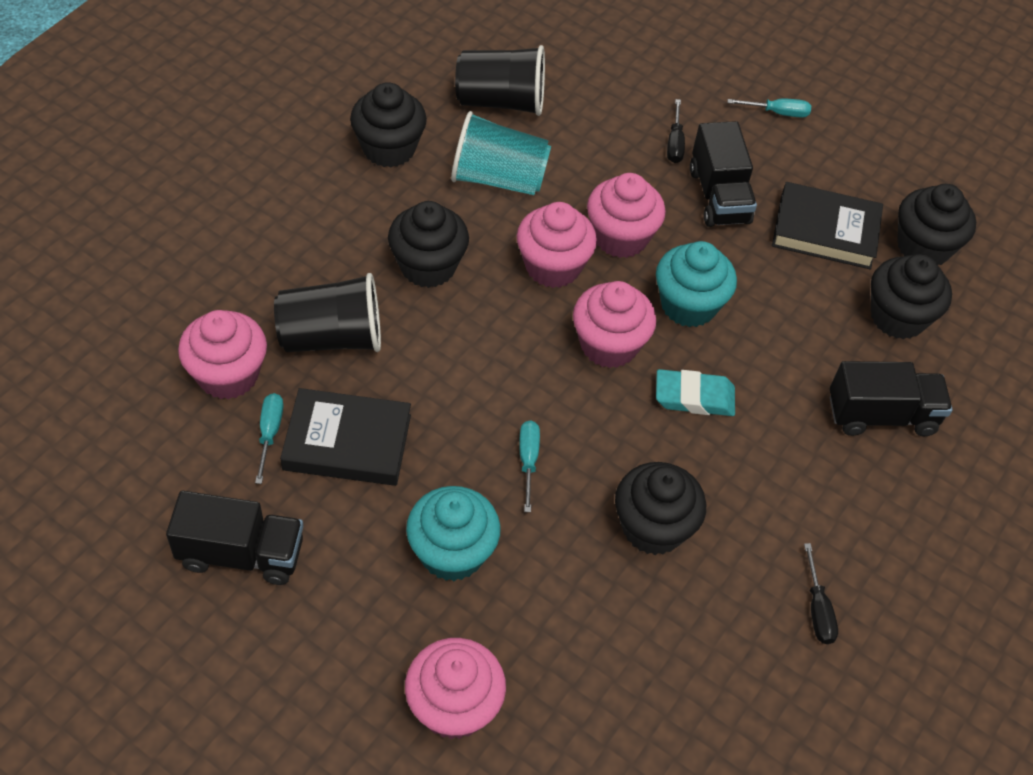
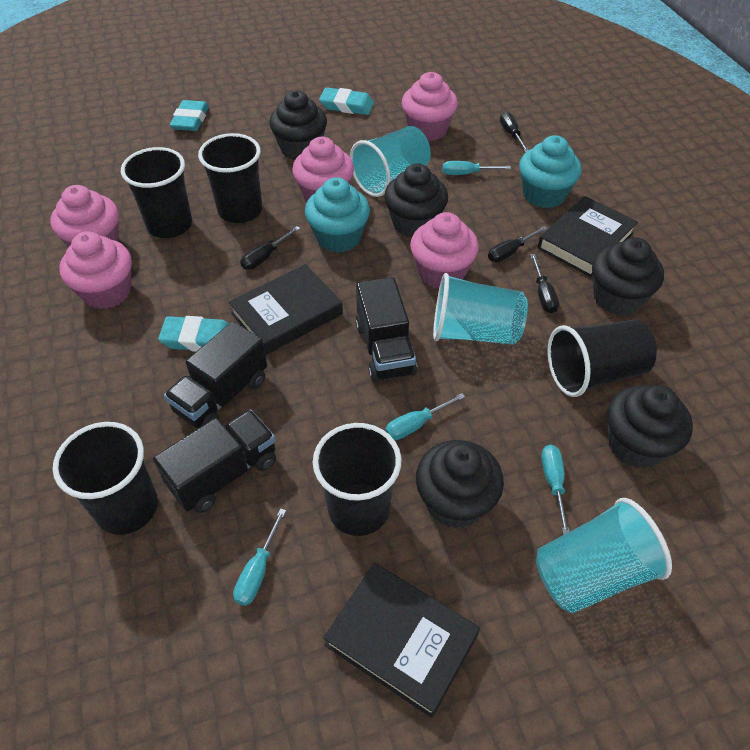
black book: [280,388,411,486] [772,182,883,269] = 2 -> [229,264,343,355] [323,563,480,718] [537,196,638,277] = 3
black cup: [274,273,381,352] [455,45,545,116] = 2 -> [53,422,158,535] [121,147,192,238] [198,133,262,223] [313,423,401,536] [547,320,657,397] = 5
black screwdriver: [667,99,685,163] [804,543,838,644] = 2 -> [240,226,300,270] [488,226,548,262] [500,112,528,153] [530,254,559,313] = 4
turquoise cup: [451,111,551,195] = 1 -> [350,126,431,197] [433,273,528,345] [536,498,672,614] = 3
turquoise eraser: [656,369,735,416] = 1 -> [158,316,229,352] [170,100,209,131] [319,87,374,115] = 3
turquoise screwdriver: [255,393,283,484] [519,420,540,512] [728,99,811,117] = 3 -> [233,508,286,606] [385,393,465,440] [442,161,511,175] [541,445,570,535] = 4

